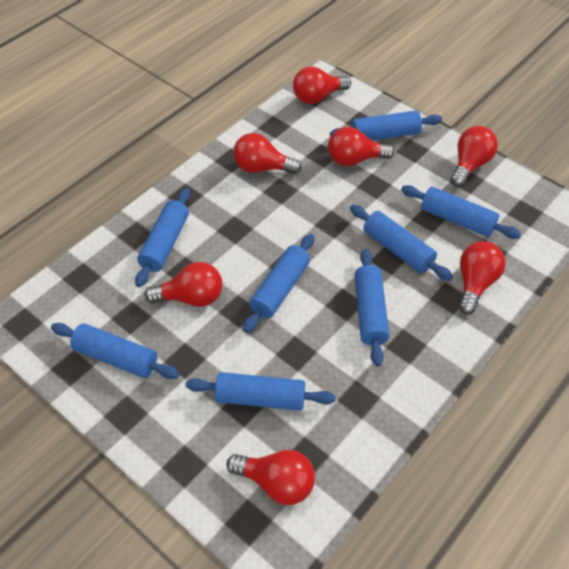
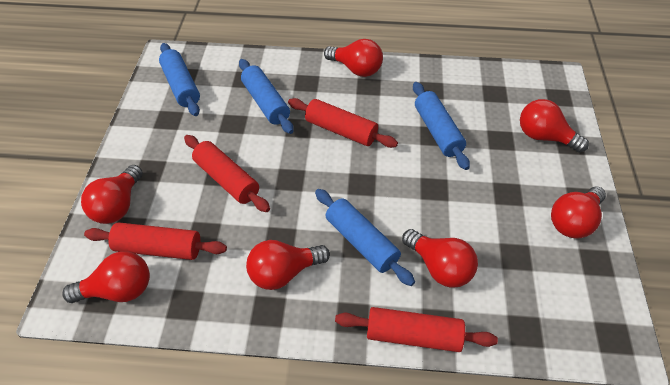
blue rolling pin: [51,323,179,379] [135,188,190,287] [186,372,336,411] [243,234,315,333] [330,111,442,140] [350,205,453,281] [355,249,389,366] [401,185,521,239] = 8 -> [159,43,200,116] [239,59,294,134] [315,189,415,286] [413,82,470,170] = 4
red rolling pin: none = 0 -> [84,222,227,260] [184,135,270,212] [288,98,398,148] [335,307,498,352] = 4

